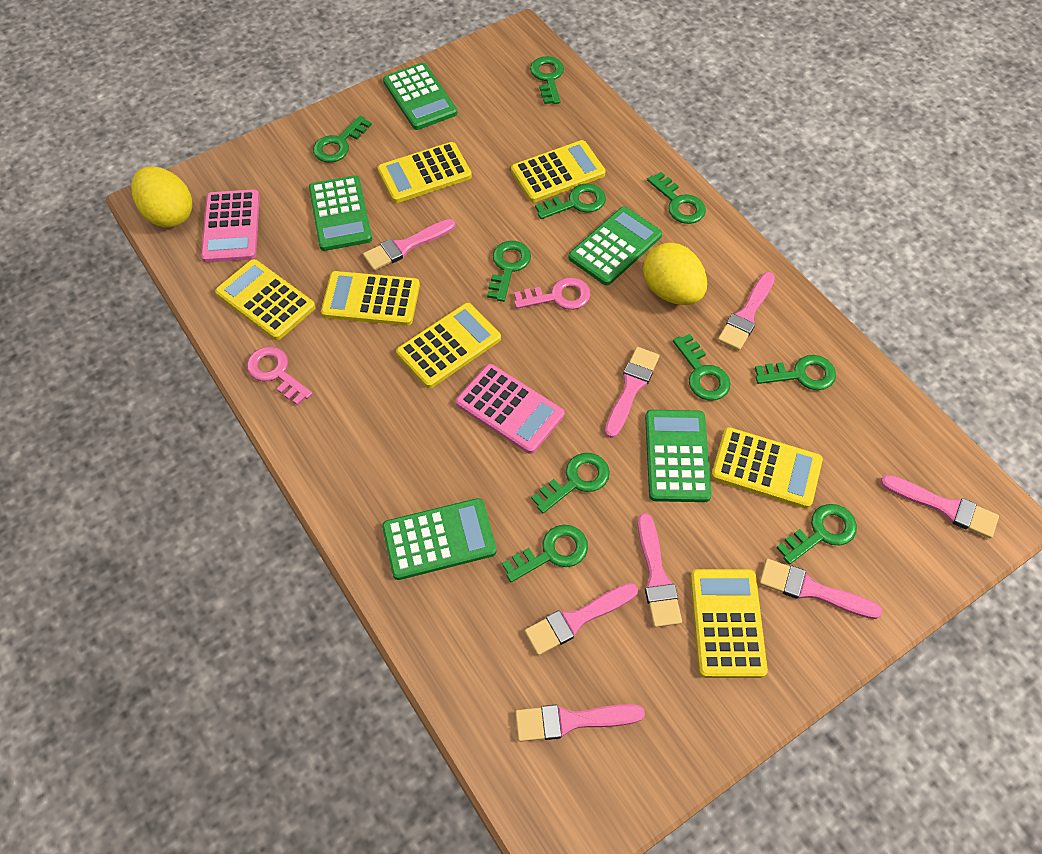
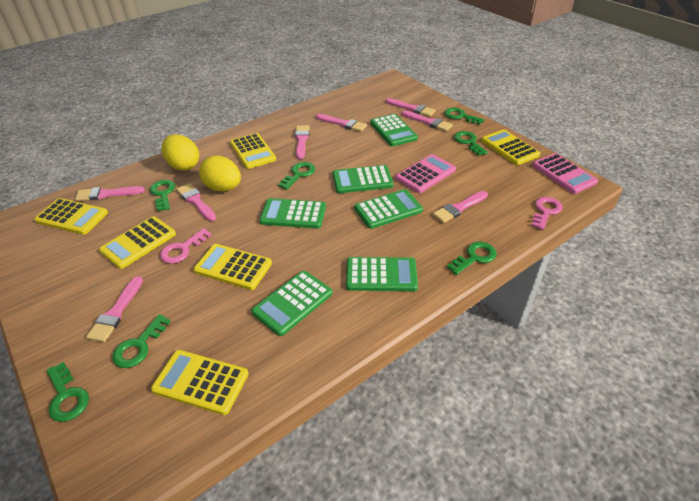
green calculator: [309,175,372,251] [382,498,497,580] [383,63,457,130] [568,207,662,286] [645,410,712,502] = 5 -> [252,271,332,336] [259,198,326,229] [333,165,393,193] [346,257,418,291] [354,189,423,229] [370,114,418,146] = 6
green key: [313,116,372,163] [487,241,531,302] [502,525,588,582] [530,56,564,104] [531,453,610,513] [535,183,606,219] [647,172,706,224] [673,334,730,400] [755,355,836,390] [777,504,857,565] = 10 -> [47,362,89,422] [112,314,171,368] [150,180,175,211] [278,162,315,190] [444,108,484,125] [447,242,497,275] [454,131,488,156] = 7
yellow calculator: [215,259,315,340] [321,271,420,326] [377,142,472,203] [396,303,501,388] [511,140,606,202] [690,569,768,678] [711,427,823,509] = 7 -> [34,198,108,235] [99,216,176,269] [151,350,249,415] [194,244,272,290] [230,133,276,169] [481,129,540,165] = 6

